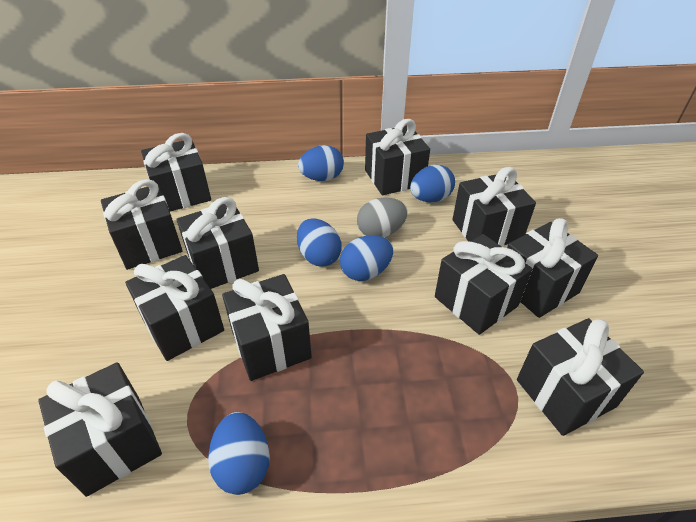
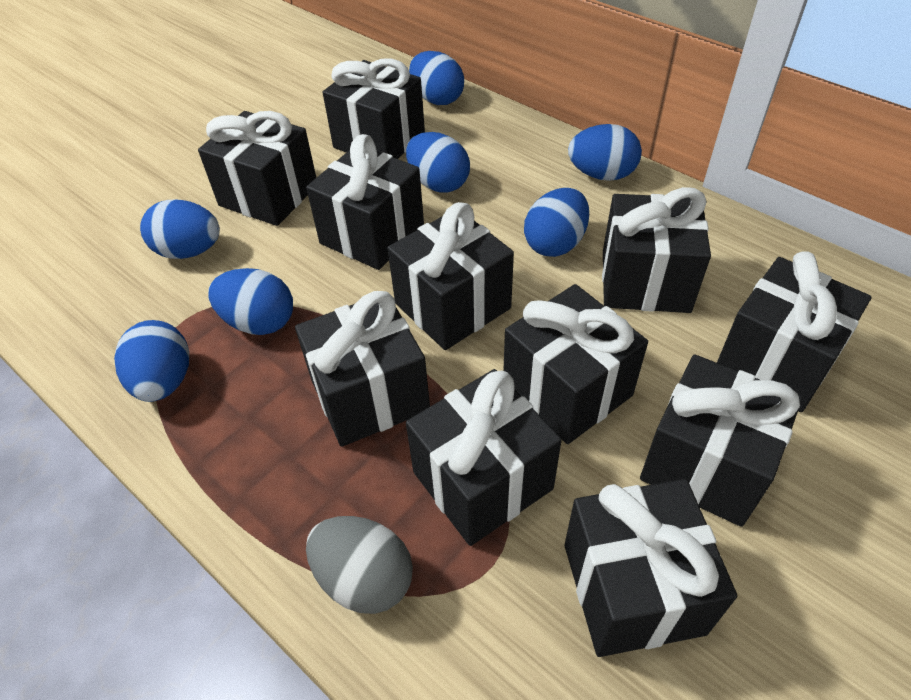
blue egg: [208,412,270,495] [297,218,342,266] [298,145,344,181] [340,235,393,281] [410,165,455,202] = 5 -> [114,320,189,402] [140,200,220,259] [208,268,293,335] [406,132,470,193] [409,51,464,105] [524,188,589,257] [568,124,642,181] = 7

